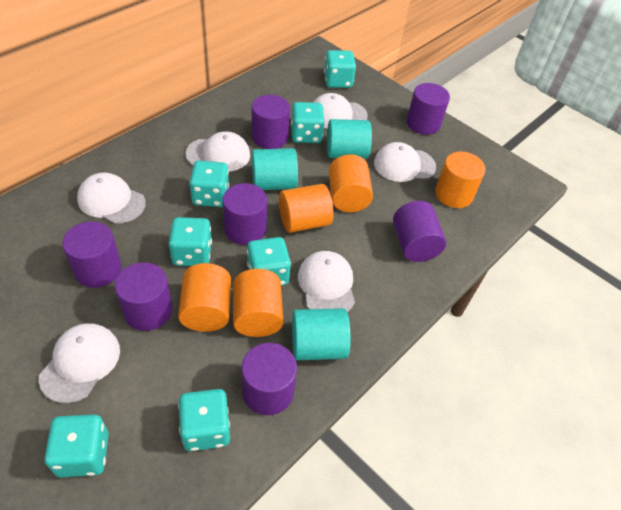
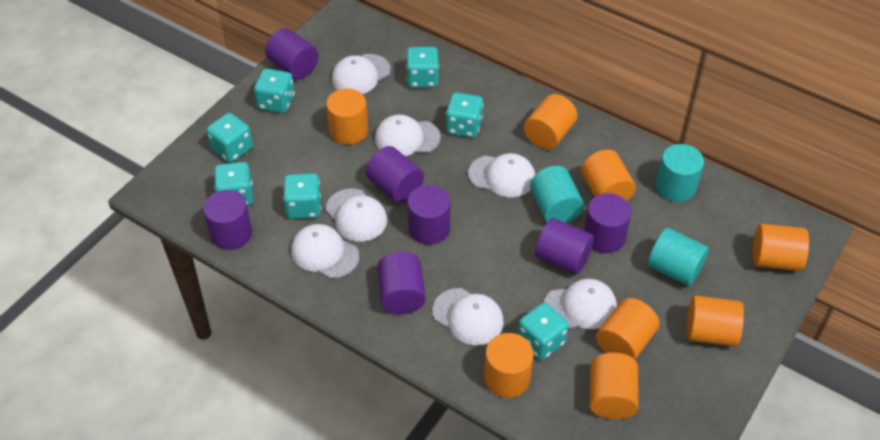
orange cylinder: [178,263,231,332] [233,269,283,337] [279,184,334,233] [329,154,373,212] [435,152,485,208] = 5 -> [326,89,368,145] [484,333,534,398] [524,94,578,150] [581,150,636,201] [590,353,639,419] [596,298,660,359] [687,295,744,347] [753,224,809,271] = 8
white cap: [39,323,120,403] [77,173,146,224] [186,131,250,171] [298,251,355,312] [313,93,368,128] [374,142,436,182] = 6 -> [291,224,359,279] [326,188,387,242] [332,54,390,94] [375,114,441,156] [432,288,504,345] [468,153,535,198] [544,279,617,329] = 7

